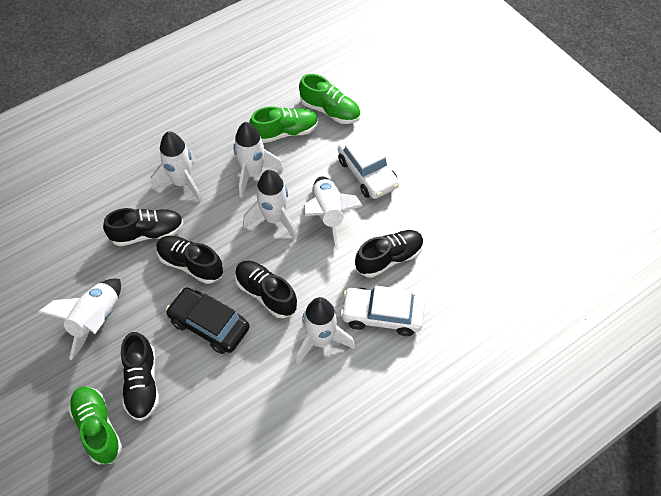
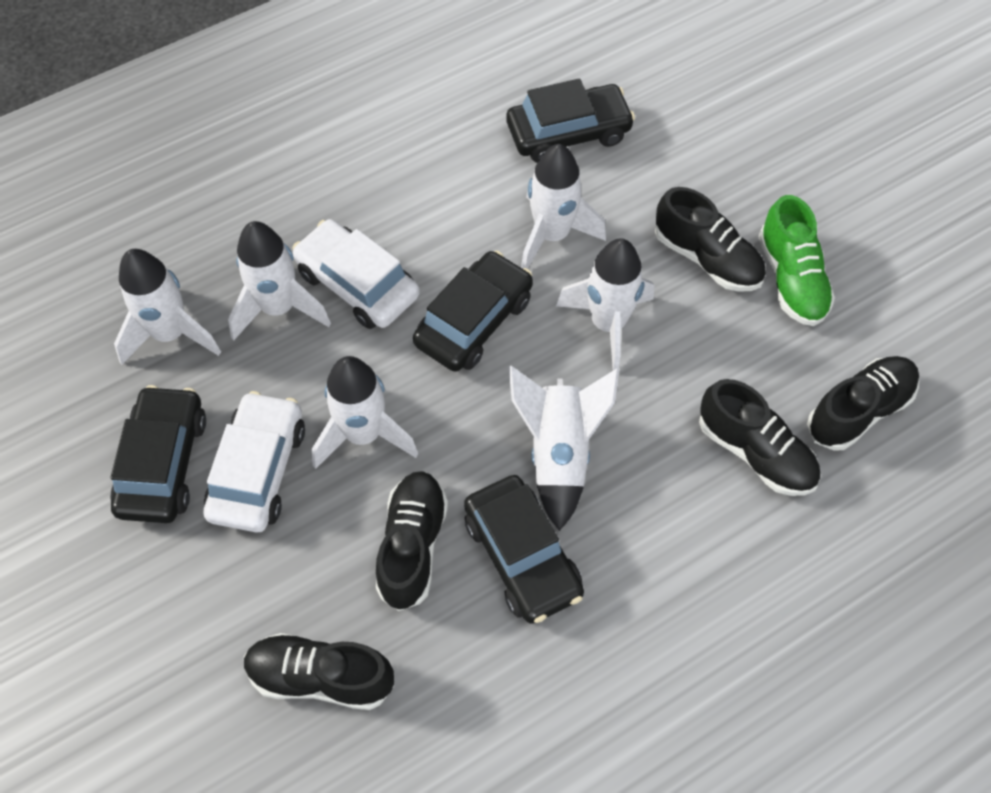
black car: [166,287,250,354] = 1 -> [110,385,206,523] [413,251,533,372] [464,475,584,624] [506,78,635,163] = 4
green shoe: [68,386,122,464] [249,106,318,143] [299,74,361,124] = 3 -> [758,195,835,326] = 1

